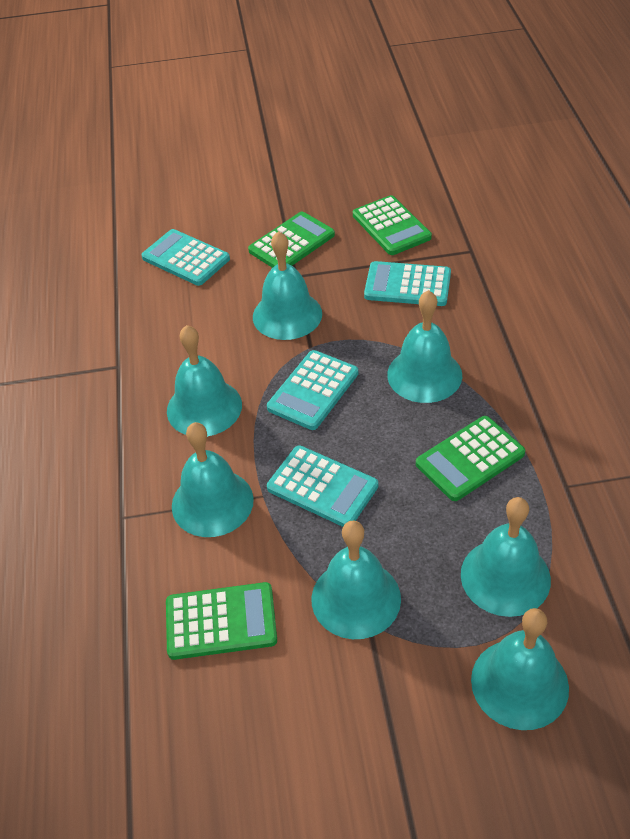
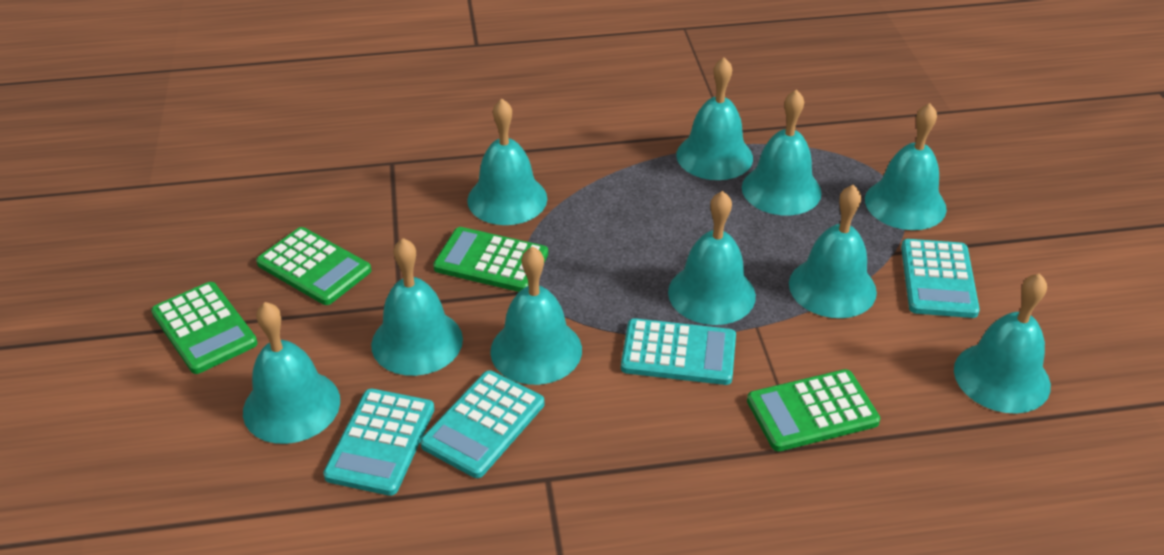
turquoise bell: [167,325,242,437] [172,422,254,537] [253,231,322,340] [312,520,401,639] [387,290,462,403] [461,497,551,617] [471,608,569,730] = 7 -> [243,302,340,444] [371,238,463,376] [467,99,547,225] [490,247,582,385] [668,191,756,325] [676,57,753,180] [742,89,822,215] [789,185,877,318] [865,103,947,230] [954,273,1051,414] = 10

